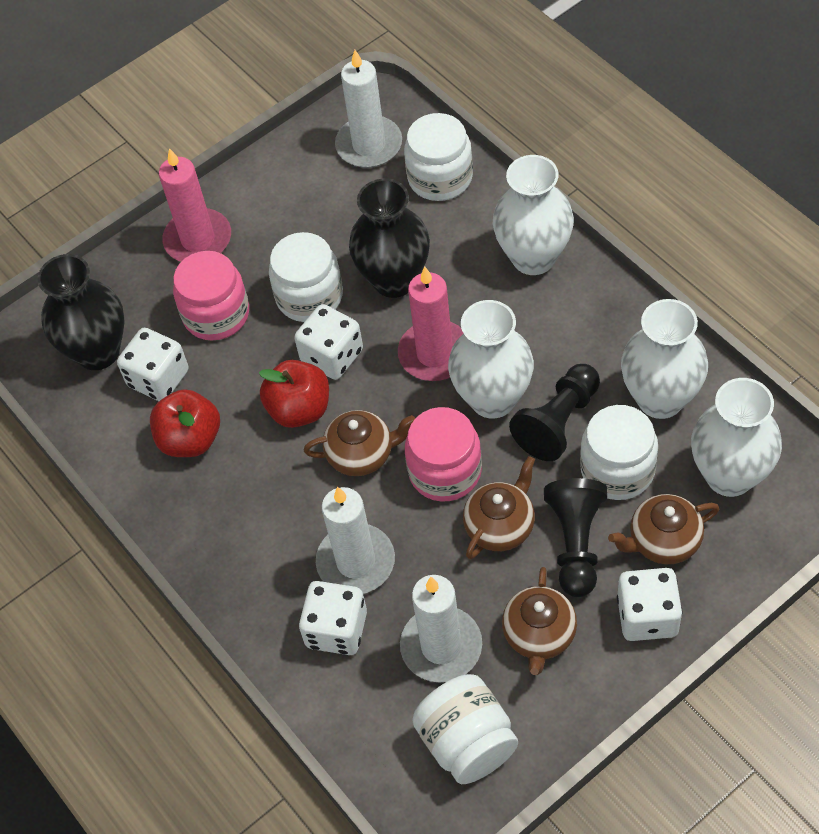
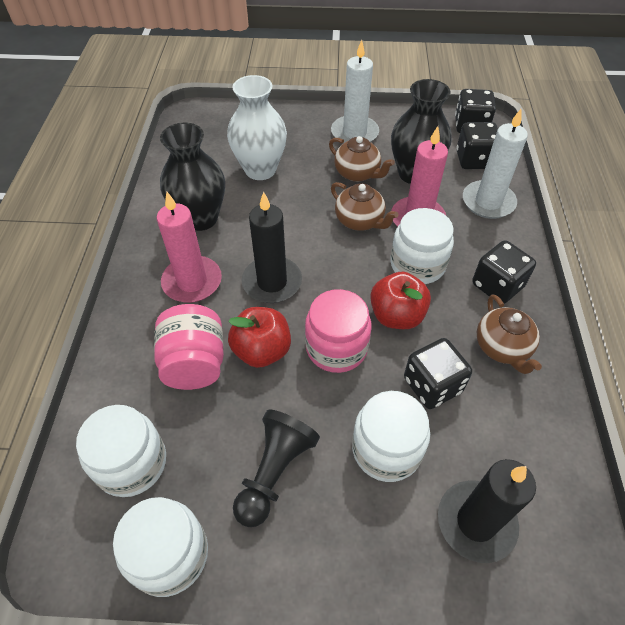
black candle: none = 0 -> [242,192,302,303] [438,459,536,563] = 2
black dice: none = 0 -> [404,338,472,409] [455,89,496,133] [456,122,498,169] [472,240,536,304] = 4
black pawn: [509,364,600,461] [544,478,607,597] = 2 -> [233,410,320,527] = 1
brown teapot: [304,410,415,476] [463,456,535,559] [502,567,577,675] [608,494,720,564] = 4 -> [329,136,395,182] [331,182,399,231] [477,295,542,374] = 3
white candle: [316,487,395,594] [335,50,402,168] [400,575,482,682] = 3 -> [331,40,379,143] [463,109,528,219] = 2
white dice: [117,328,189,401] [294,304,363,380] [299,581,367,655] [617,568,682,641] = 4 -> none = 0
white vase: [448,300,534,419] [493,155,574,275] [621,299,708,419] [691,378,782,497] = 4 -> [227,75,287,180] = 1

